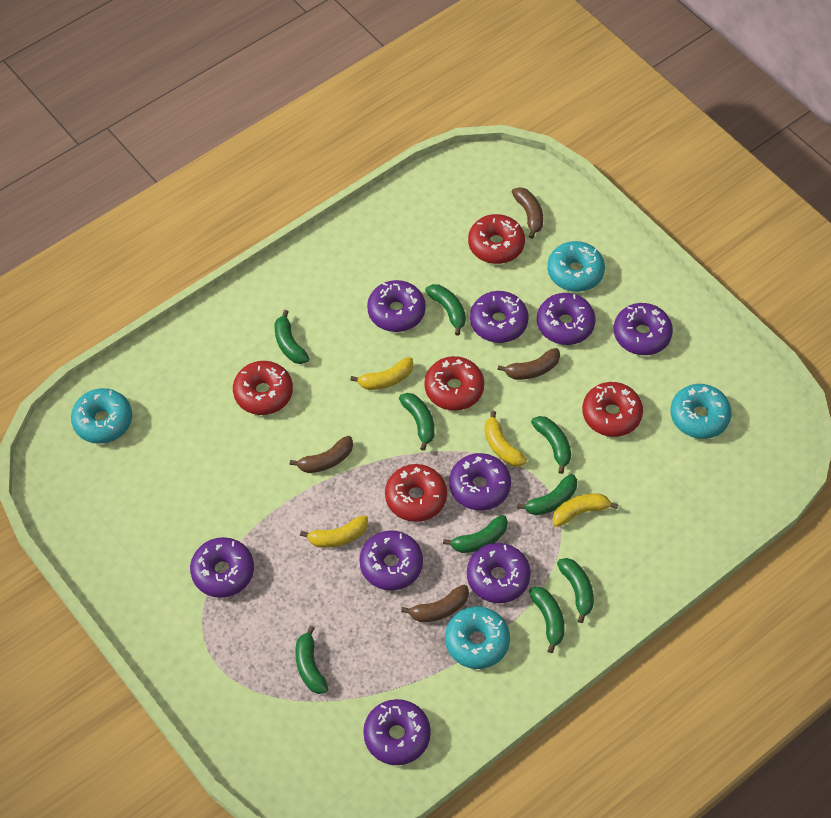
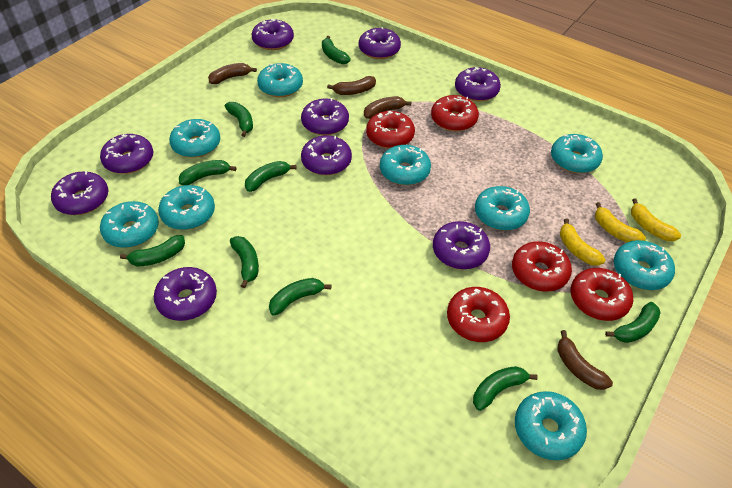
turquoise donut: [71,388,132,444] [445,607,510,669] [547,241,605,292] [670,384,732,439] = 4 -> [100,201,159,248] [158,185,215,230] [169,119,220,158] [257,63,303,97] [380,145,431,185] [475,186,530,231] [515,391,587,461] [551,134,603,173] [614,240,675,290] = 9
yellow banana: [300,515,368,548] [350,357,414,390] [484,411,527,467] [552,493,619,527] = 4 -> [560,218,606,266] [595,202,646,242] [631,198,681,241] = 3

